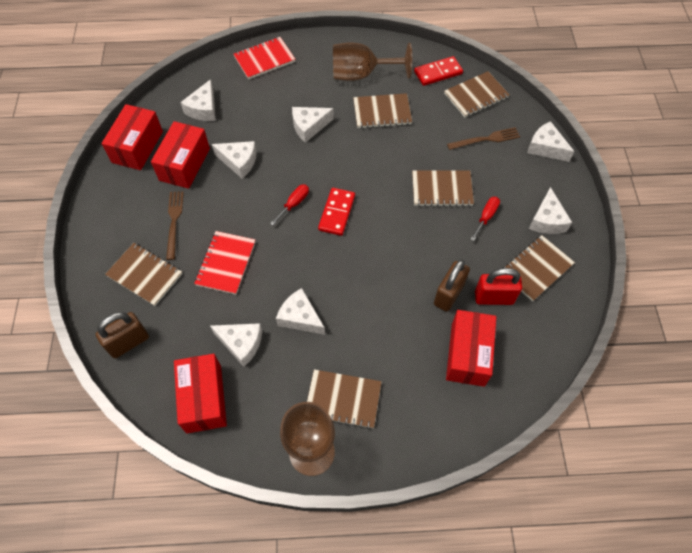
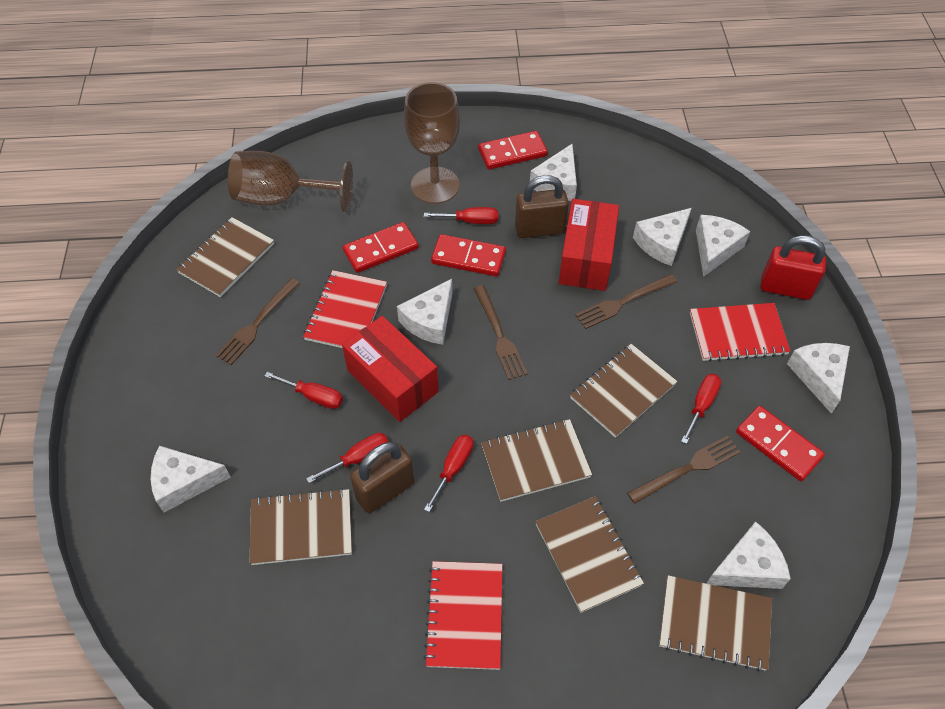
brown fork: [166,191,184,260] [447,127,520,150] = 2 -> [216,278,300,365] [473,285,528,380] [575,274,677,329] [627,435,740,504] = 4
red box: [101,104,163,170] [151,121,210,189] [174,354,227,433] [446,310,496,387] = 4 -> [342,316,439,422] [559,199,619,291] = 2
red domino: [318,188,355,236] [414,56,463,86] = 2 -> [343,222,419,273] [431,234,506,276] [478,131,548,170] [736,406,825,481] = 4
red notebook: [194,231,255,295] [234,37,295,79] = 2 -> [303,270,387,348] [424,561,502,670] [690,303,791,362] = 3
red screwdriver: [270,184,309,225] [471,197,500,241] = 2 -> [265,372,343,409] [306,433,389,483] [424,207,498,224] [424,435,473,512] [681,374,721,444] = 5

